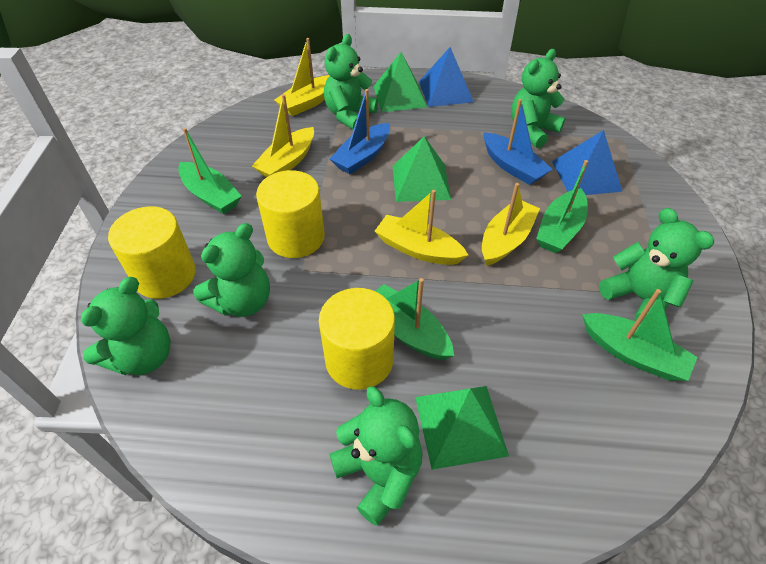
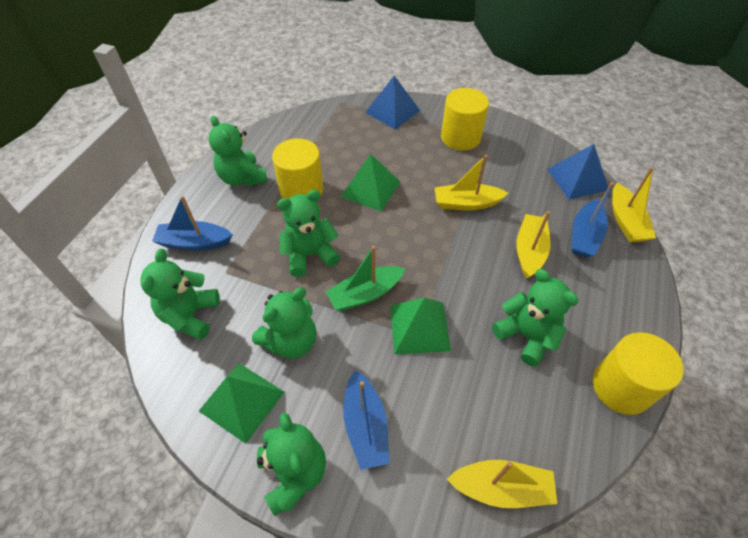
blue boat: [330,89,390,174] [483,99,553,185] = 2 -> [152,196,233,251] [343,370,390,470] [572,182,614,258] = 3
green boat: [178,128,241,214] [375,278,454,360] [536,160,588,253] [582,289,697,381] = 4 -> [326,246,405,311] = 1

